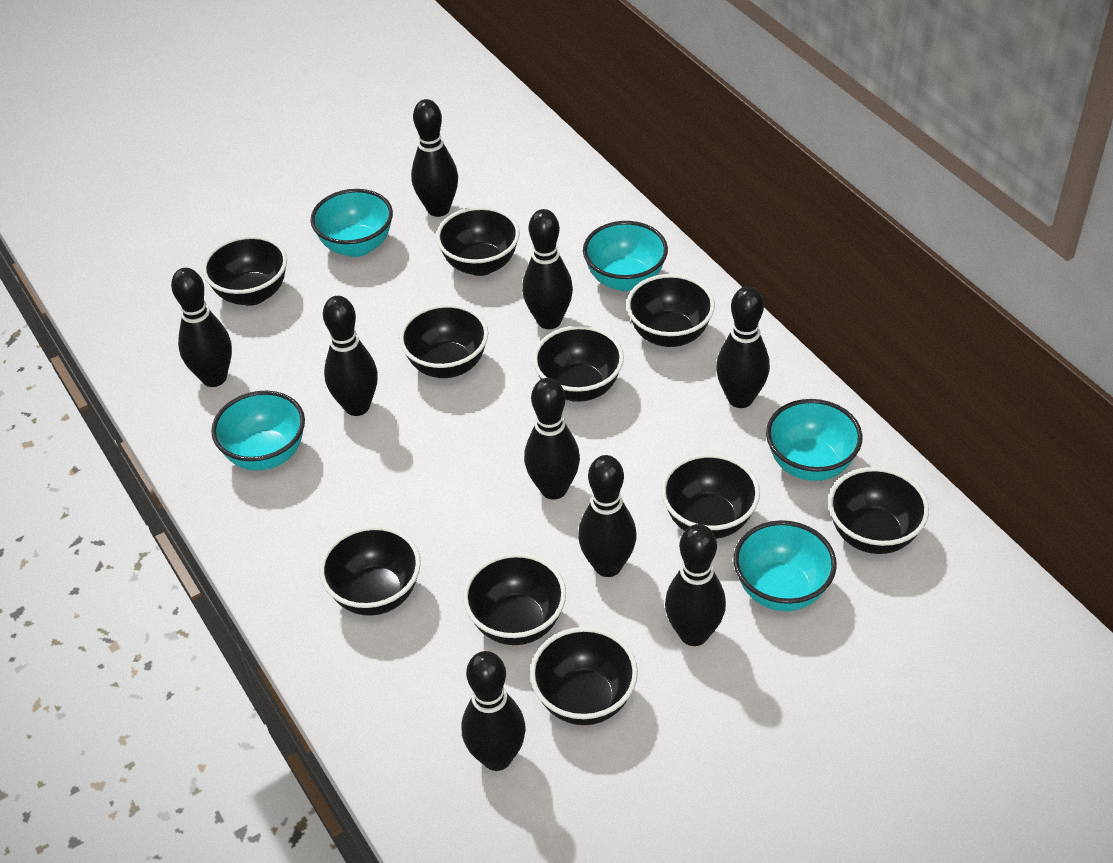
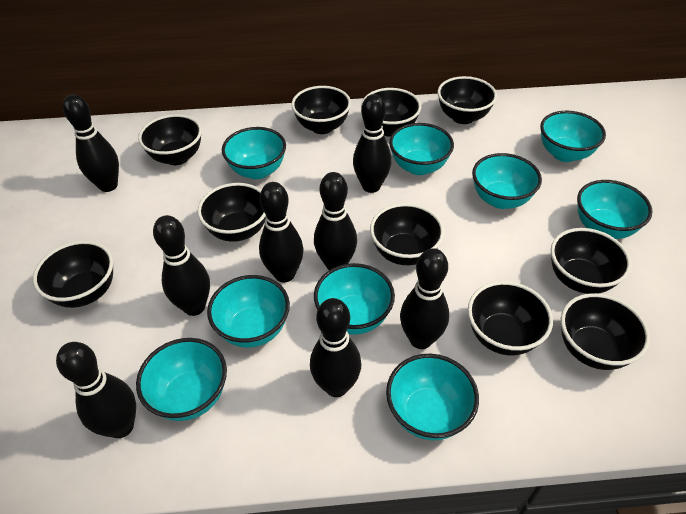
black bowling pin: [171,268,232,387] [323,296,378,416] [411,99,458,217] [462,651,526,771] [522,209,573,329] [524,378,580,500] [578,455,637,577] [665,524,726,646] [716,286,770,408] = 9 -> [56,342,136,438] [63,94,119,192] [153,215,210,316] [259,182,304,282] [310,298,361,397] [314,172,357,270] [353,94,391,193] [400,248,449,349] = 8
turquoise bowl: [211,391,305,470] [311,189,393,257] [583,221,668,291] [734,520,837,611] [766,399,862,481] = 5 -> [136,338,227,421] [207,275,290,348] [222,127,286,179] [314,263,395,335] [386,354,479,440] [389,123,454,175] [472,153,542,209] [540,111,606,162] [577,180,653,239] = 9

